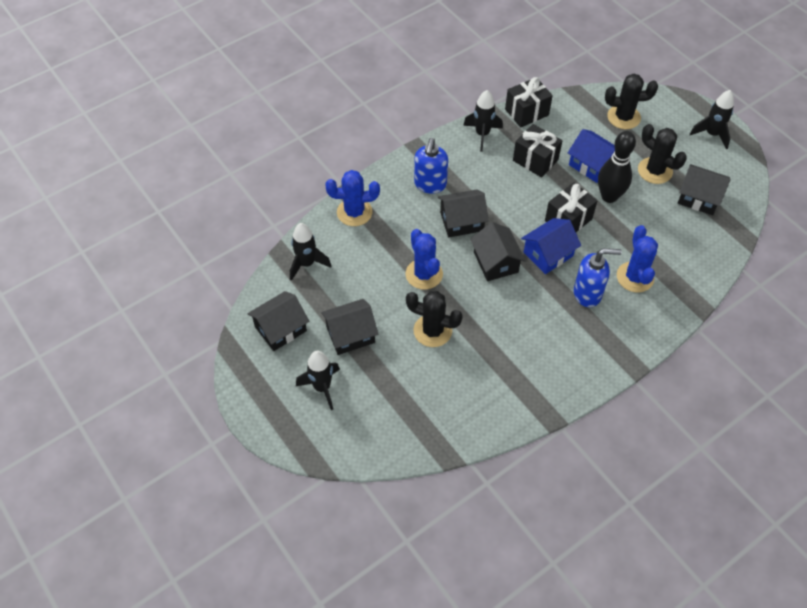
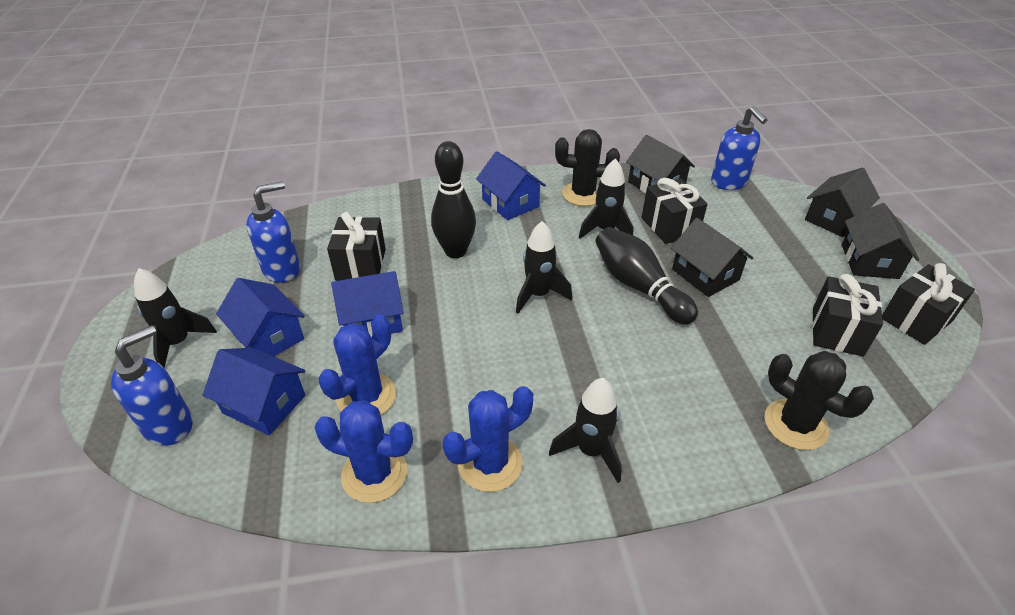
black bowling pin: [598,131,636,203] = 1 -> [431,141,476,258] [595,227,698,325] = 2
black cactus: [406,291,463,347] [605,74,658,129] [638,124,687,184] = 3 -> [555,129,620,206] [765,351,874,450] = 2
black gift: [505,77,553,128] [513,124,562,177] [545,183,597,232] = 3 -> [327,212,386,281] [642,178,708,244] [812,274,883,356] [882,263,975,345] = 4
black house: [247,291,309,351] [321,299,378,355] [438,189,489,238] [470,222,526,281] [678,164,731,215] = 5 -> [626,135,695,193] [671,218,753,297] [805,167,880,237] [842,203,919,279] = 4
blue house: [521,218,581,274] [568,129,615,183] = 2 -> [203,348,305,435] [216,278,305,356] [331,271,404,338] [476,151,546,220] = 4
blue soap dispenser: [414,138,448,194] [574,248,622,307] = 2 -> [111,325,193,446] [246,181,300,283] [711,106,767,190] = 3

